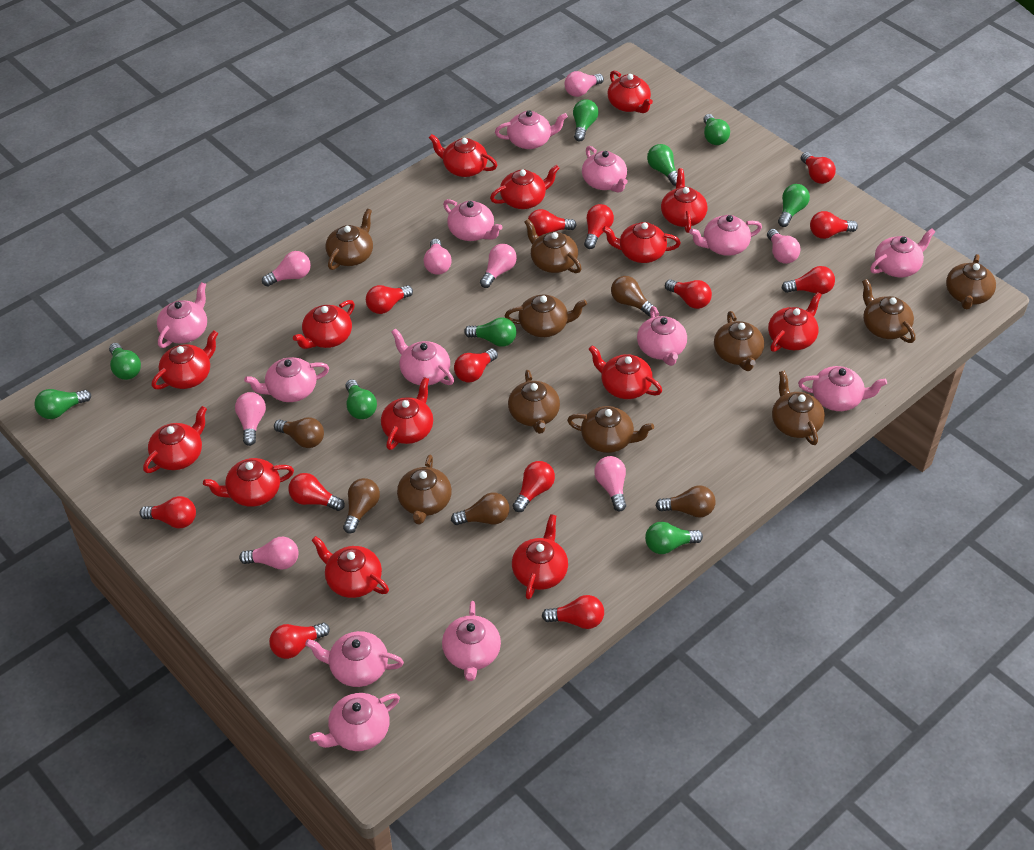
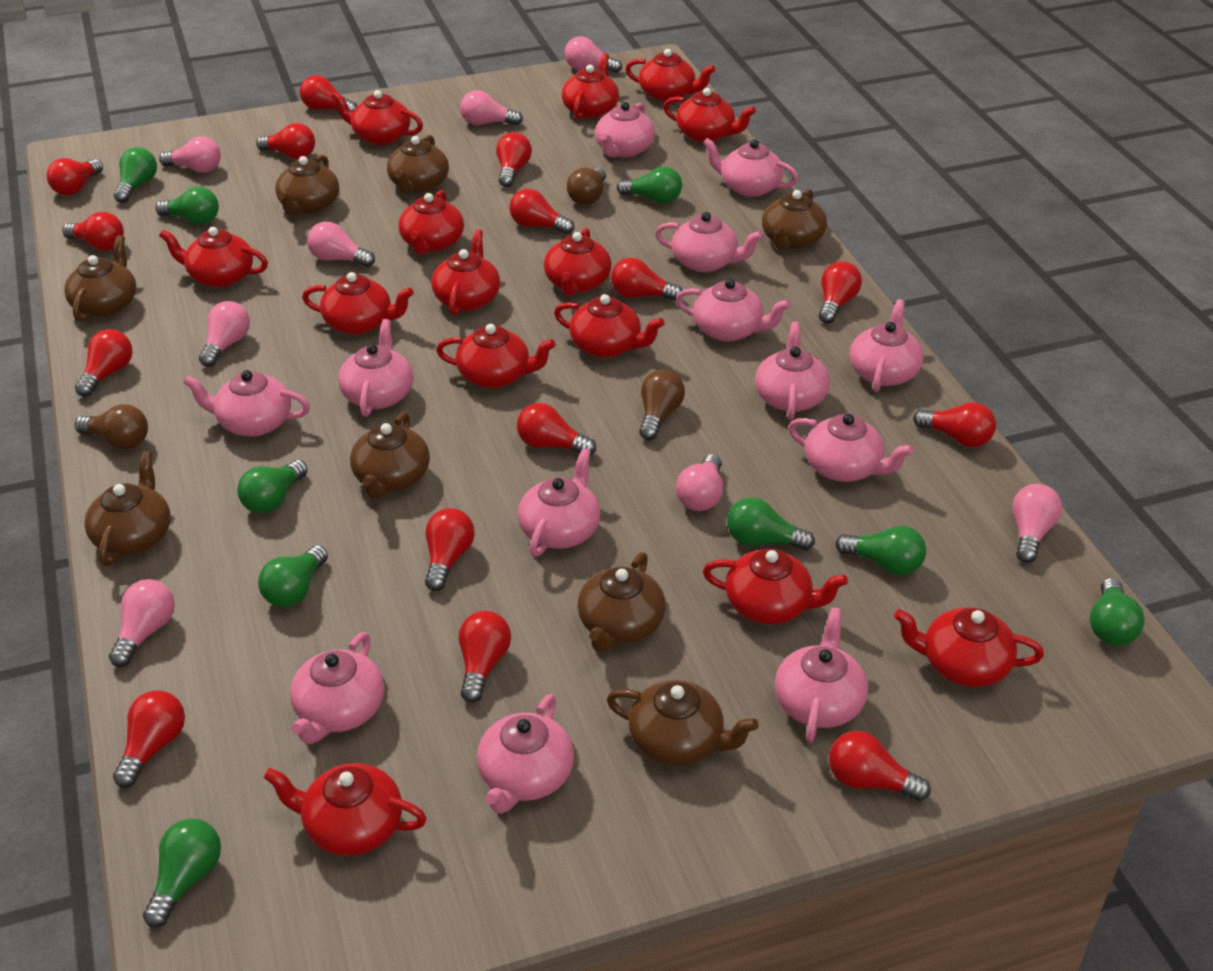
brown light bulb: [274,417,324,448] [343,478,380,534] [451,492,510,525] [611,276,653,316] [655,485,715,518] = 5 -> [75,404,148,449] [567,167,606,205] [639,370,685,440] = 3
brown teapot: [326,209,373,270] [397,455,452,524] [505,294,587,337] [508,370,560,434] [524,219,582,273] [567,406,654,453] [714,311,764,371] [772,370,825,445] [862,279,915,343] [946,254,996,309] = 10 -> [64,235,136,322] [84,451,170,566] [275,155,339,215] [350,412,430,499] [387,135,449,194] [578,552,665,652] [607,680,759,766] [762,189,827,250] = 8
red light bulb: [140,496,196,529] [269,623,330,659] [288,473,345,511] [366,285,413,314] [454,348,498,382] [513,461,555,512] [528,209,576,237] [542,595,604,629] [584,204,614,249] [665,279,712,309] [782,266,835,294] [801,152,836,184] [810,211,858,239] = 13 -> [46,158,103,195] [62,212,124,251] [75,329,133,397] [113,690,185,788] [256,123,315,159] [300,75,357,112] [425,508,475,591] [459,611,511,703] [496,132,532,187] [509,189,574,234] [517,403,596,455] [611,258,682,301] [819,261,862,324] [829,731,931,801] [913,402,996,447] = 15

